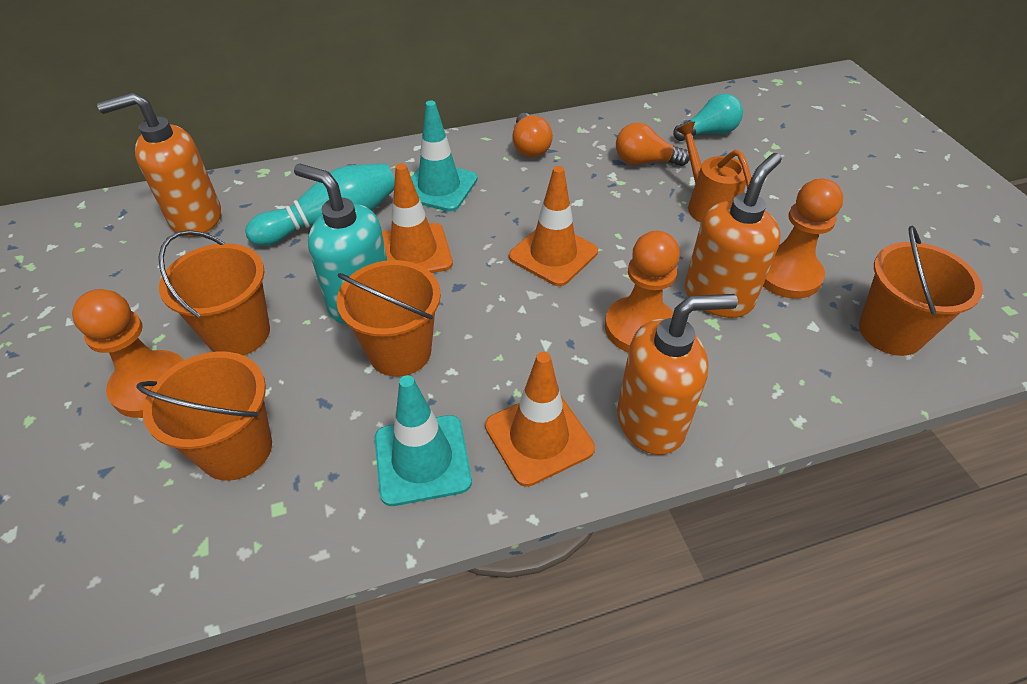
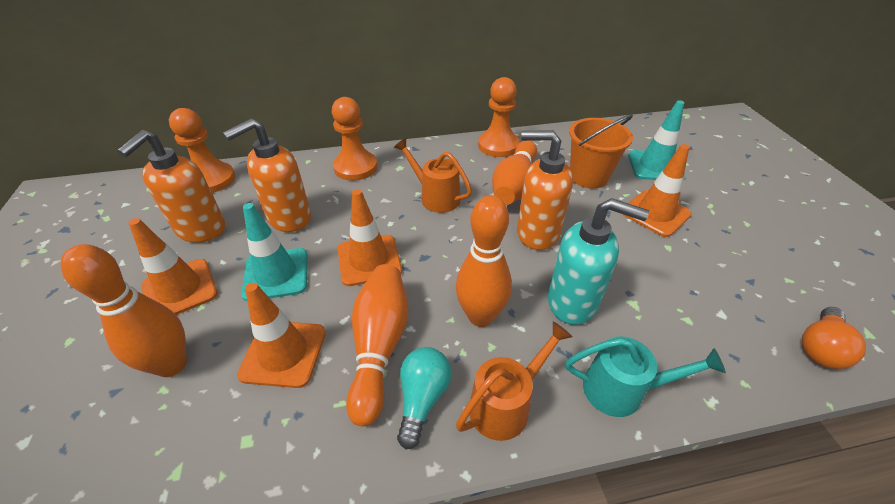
orange bowling pin: none = 0 -> [61,244,187,377] [346,264,408,426] [456,195,512,327] [492,141,537,205] = 4
orange bucket: [136,351,272,481] [158,230,270,356] [337,260,441,377] [859,226,983,356] = 4 -> [569,114,633,189] = 1
orange light bulb: [512,113,553,157] [616,123,690,166] = 2 -> [802,307,866,369] = 1
orange traffic cone: [382,163,453,273] [485,352,595,487] [509,166,598,286] = 3 -> [129,218,218,315] [237,283,326,388] [338,189,402,286] [622,144,692,237] = 4
orange watering can: [676,122,752,223] = 1 -> [394,138,472,213] [456,321,573,441] = 2
turquoise bowling pin: [245,163,395,246] = 1 -> none = 0
turquoise watering can: none = 0 -> [566,337,726,417] = 1

